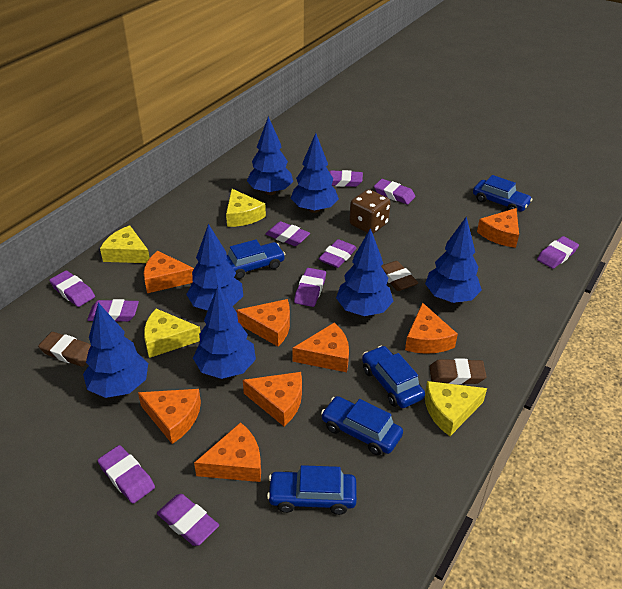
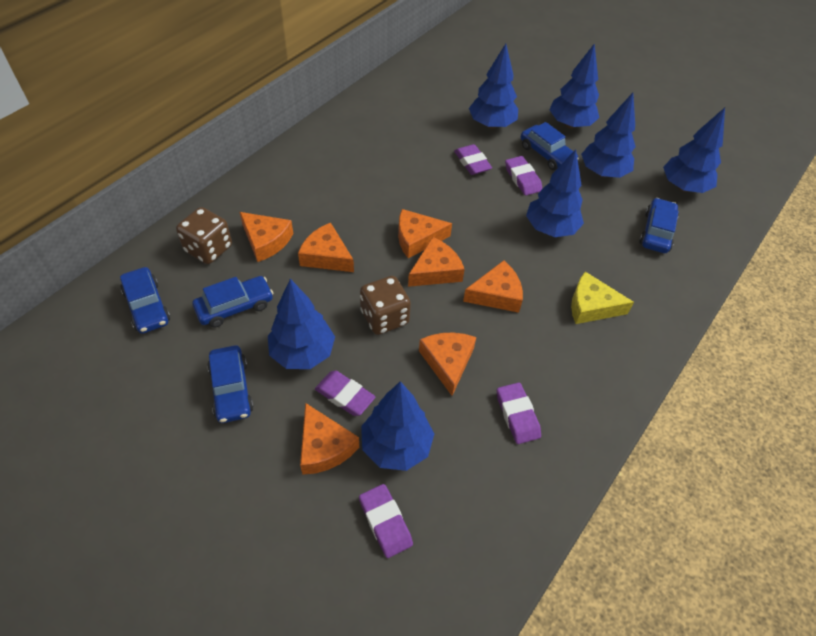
brown dice: [349,189,391,234] = 1 -> [176,207,232,264] [360,276,411,335] = 2
brown eraser: [38,332,91,367] [381,261,419,291] [430,358,487,384] = 3 -> none = 0
orange cheese: [138,389,201,444] [144,251,194,293] [194,422,261,482] [236,299,290,347] [243,372,302,426] [292,323,349,372] [405,302,458,354] [477,208,519,248] = 8 -> [240,212,293,262] [298,223,354,272] [300,403,359,475] [398,209,452,258] [408,237,465,287] [419,332,476,396] [463,260,523,313] = 7
purple eraser: [49,270,95,307] [87,299,139,322] [98,445,155,504] [157,494,219,546] [266,221,310,246] [294,268,326,307] [318,239,357,268] [329,170,363,187] [374,179,415,204] [537,236,579,269] = 10 -> [315,371,375,416] [359,484,413,558] [454,144,492,175] [497,382,541,444] [505,156,542,196] = 5
yellow cheese: [100,225,150,263] [144,309,200,358] [226,189,266,227] [425,381,487,436] = 4 -> [571,272,634,324] = 1

